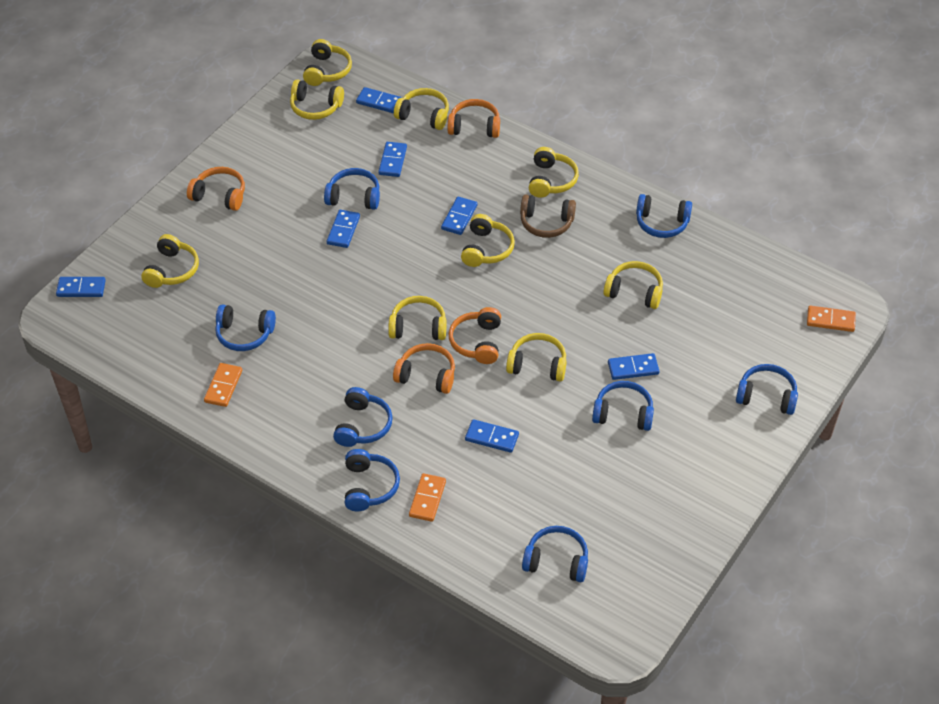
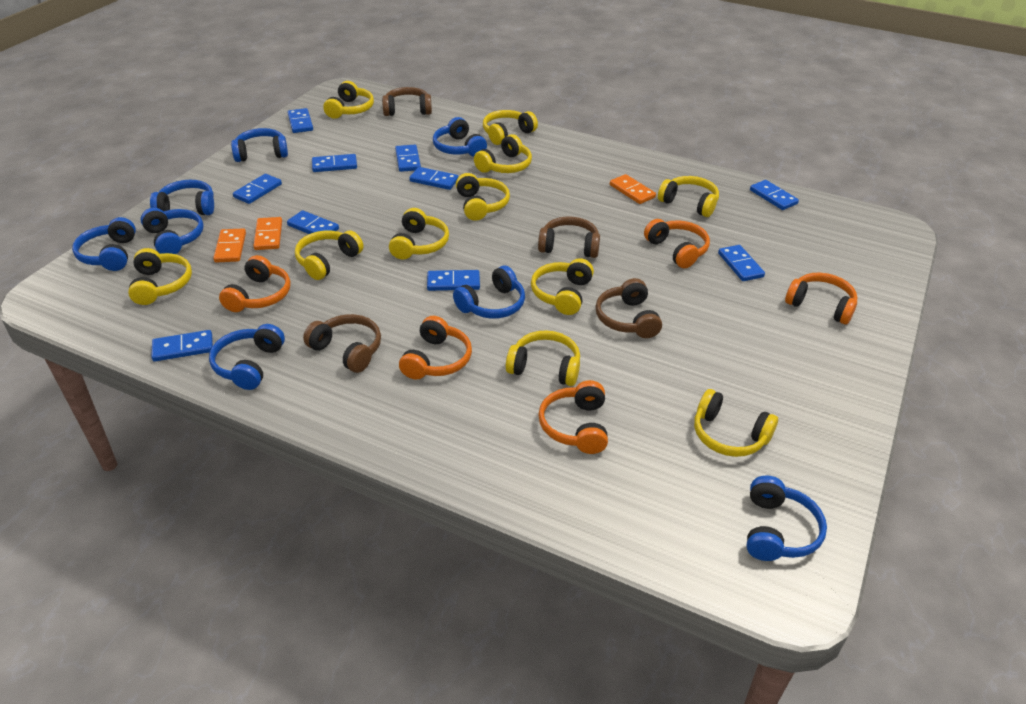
blue domino: [56,277,106,297] [327,210,360,248] [356,87,402,113] [378,142,407,177] [441,197,477,235] [465,419,519,453] [608,353,659,380] = 7 -> [151,330,213,361] [233,174,282,204] [287,210,339,240] [288,108,313,133] [312,154,357,172] [395,145,421,172] [409,167,459,190] [427,270,480,291] [718,245,765,281] [750,180,799,210] = 10
brown headphones: [520,195,576,238] = 1 -> [303,314,381,373] [382,87,432,116] [538,217,600,258] [595,278,662,338] = 4
orange headphones: [187,167,245,211] [393,343,455,394] [447,99,500,138] [449,307,501,364] = 4 -> [219,255,291,312] [399,316,472,379] [538,380,608,454] [644,219,710,268] [785,272,857,324] = 5
yellow headphones: [141,234,199,288] [290,79,344,120] [303,39,352,86] [388,296,446,340] [394,88,449,130] [461,214,515,267] [506,333,567,381] [529,147,579,198] [603,261,663,309] = 9 -> [128,248,192,305] [295,231,363,280] [323,81,374,119] [389,208,449,259] [456,173,510,221] [474,134,532,173] [483,110,538,145] [506,330,580,386] [531,258,594,315] [658,176,719,217] [694,389,778,457] = 11

